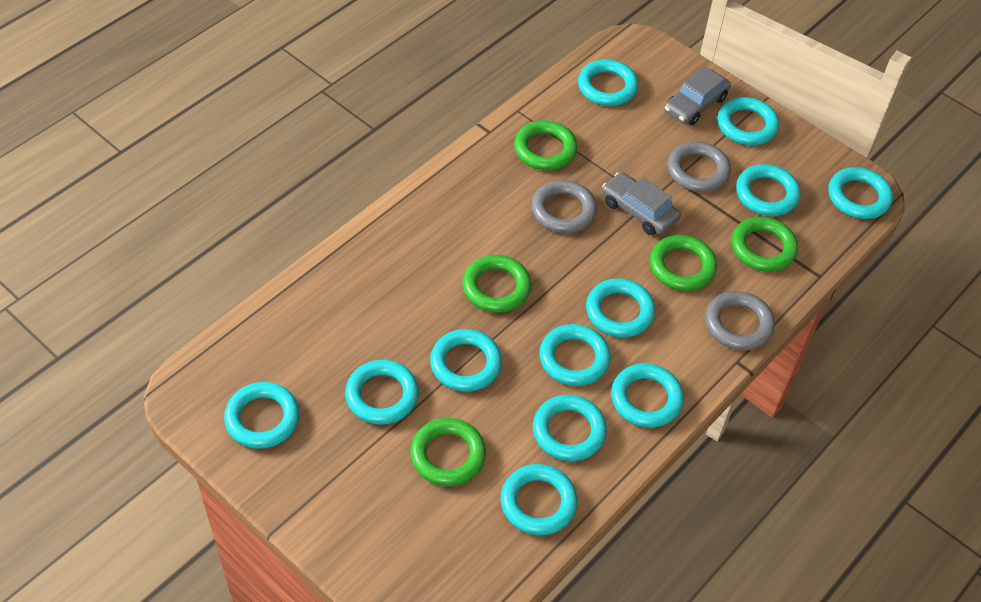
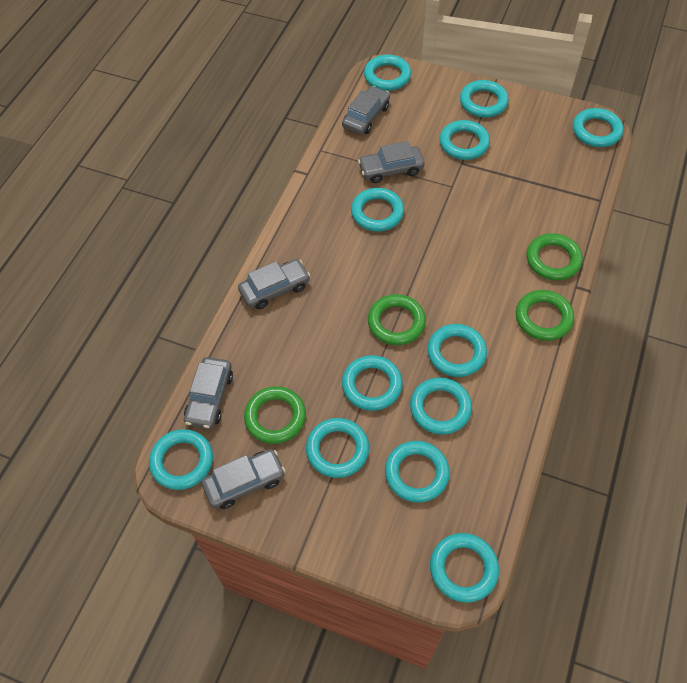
green ring: [410,418,486,486] [463,255,531,313] [514,120,577,170] [650,235,717,291] [732,217,798,272] = 5 -> [244,386,306,444] [368,294,426,345] [516,290,574,341] [526,233,583,280] = 4
grey car: [602,172,681,235] [664,66,731,125] = 2 -> [184,357,233,429] [202,449,285,509] [238,259,310,309] [342,86,390,135] [358,141,424,183] = 5
grey ring: [531,180,597,233] [667,141,731,192] [705,291,775,350] = 3 -> none = 0

